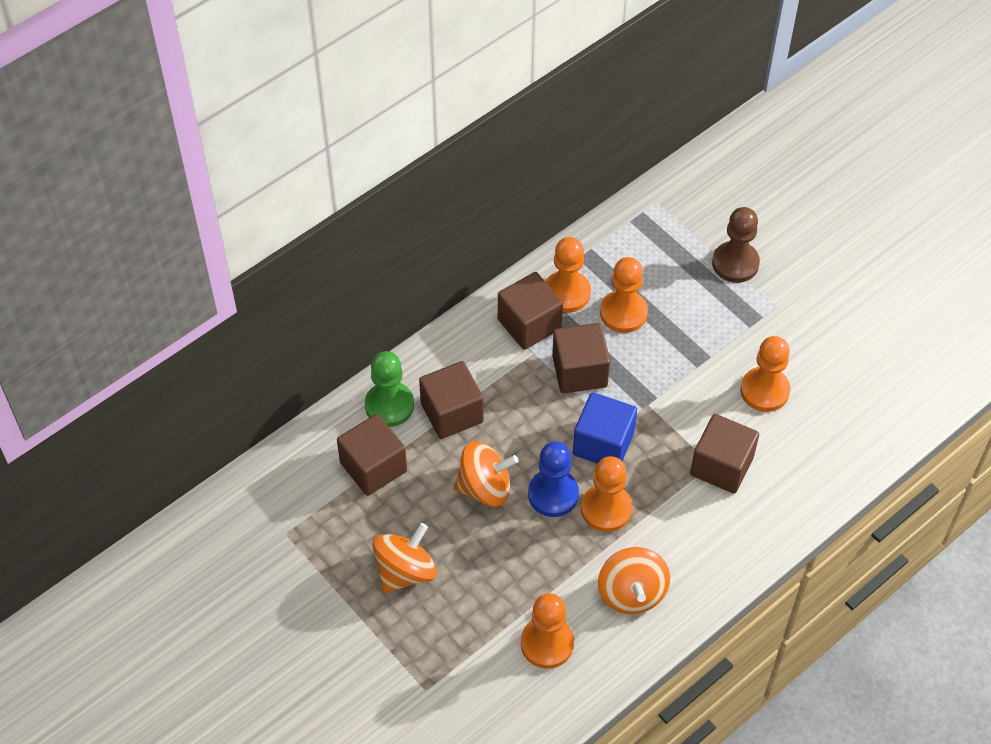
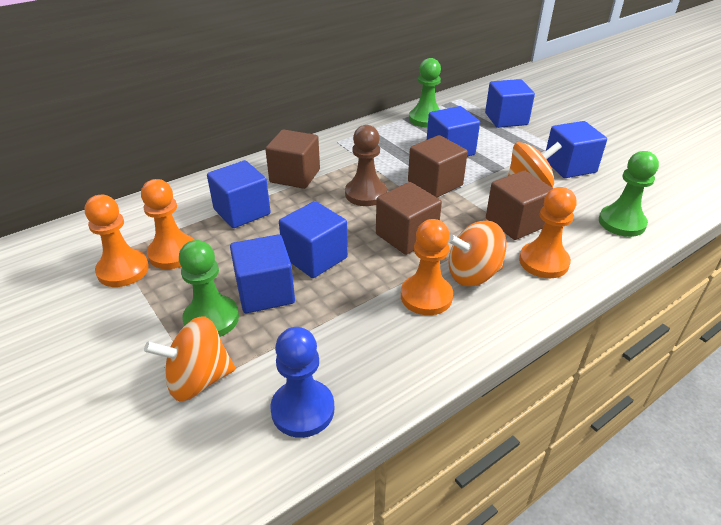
blue cube: [573,392,637,464] = 1 -> [207,160,271,228] [230,234,295,313] [279,201,348,278] [427,106,480,157] [485,79,535,128] [546,121,607,178] = 6
brown cube: [337,414,407,496] [419,361,484,439] [498,272,563,350] [552,323,610,393] [690,414,759,494] = 5 -> [265,129,320,189] [376,182,442,255] [408,135,468,197] [486,170,553,240] = 4
green pawn: [365,351,414,427] = 1 -> [179,240,239,337] [409,58,441,127] [599,151,659,237] = 3
orange pawn: [521,593,574,669] [545,237,591,313] [581,456,632,532] [600,257,648,333] [740,336,790,412] = 5 -> [85,195,149,287] [141,179,194,269] [401,219,453,315] [519,187,577,278] = 4

